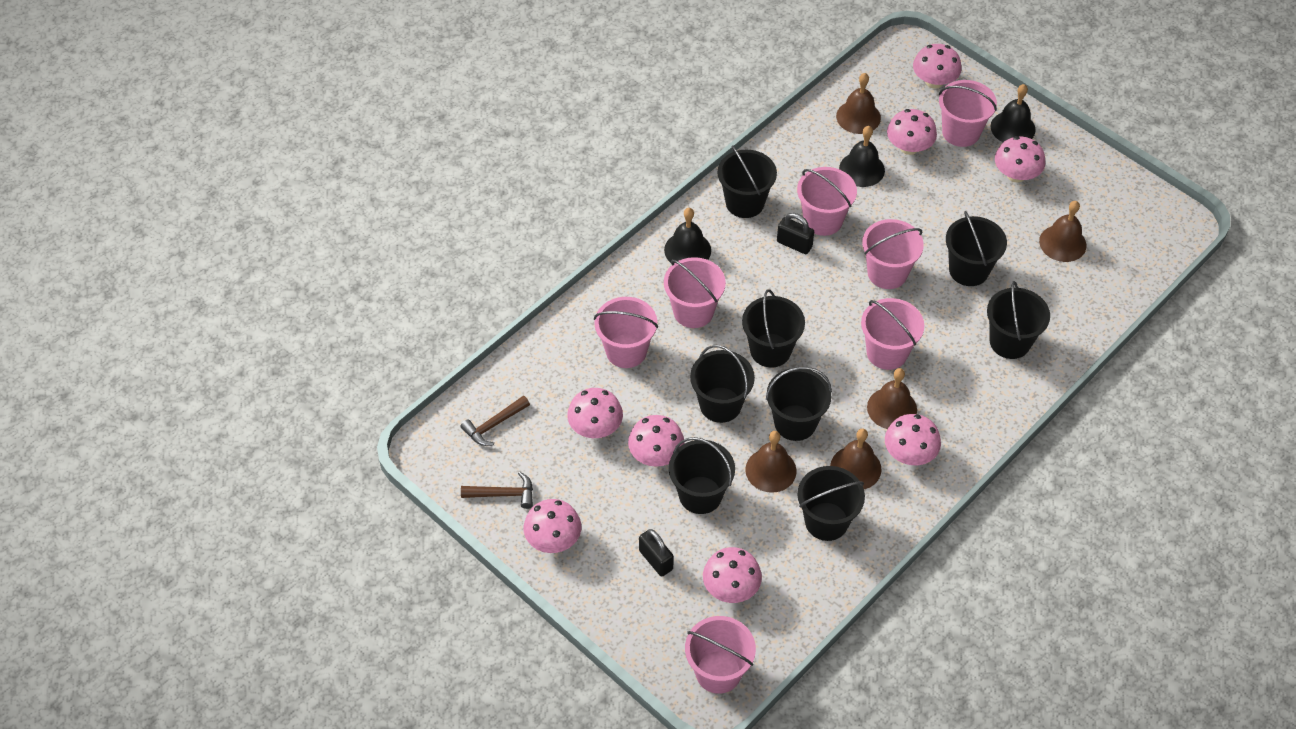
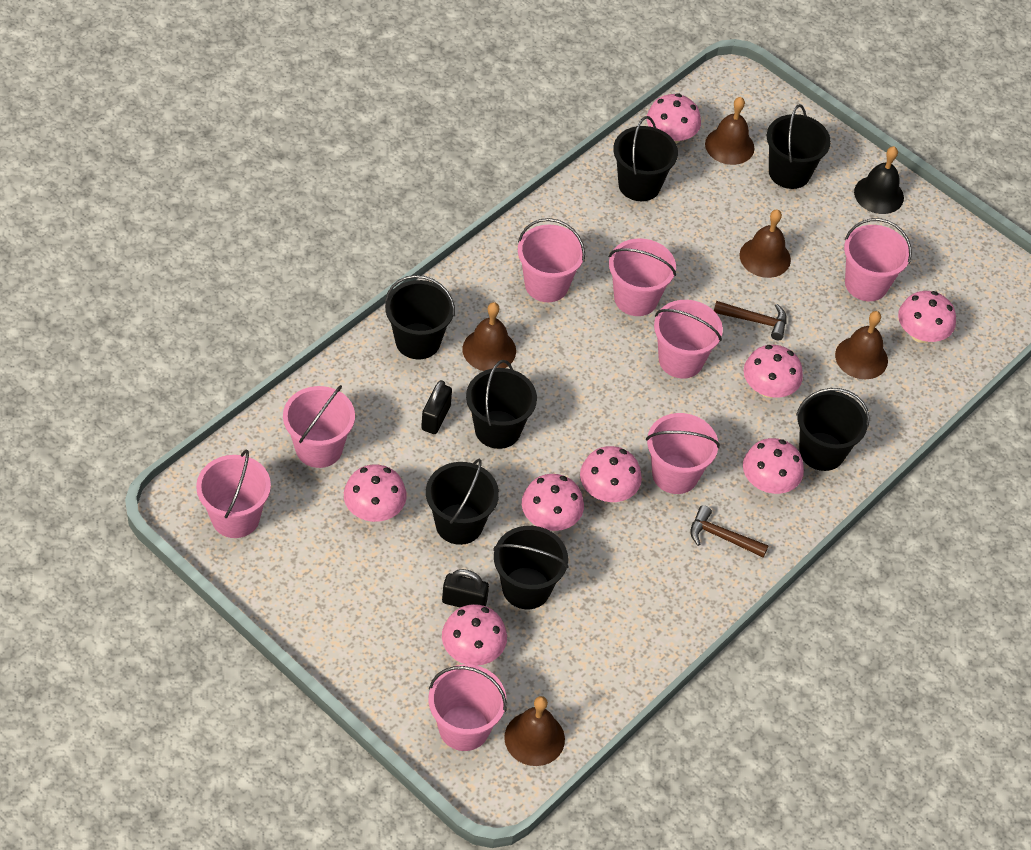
black bell: [664,208,711,263] [839,126,885,187] [991,84,1036,142] = 3 -> [854,146,904,214] = 1
black bucket: [669,437,735,514] [690,345,755,423] [718,145,777,218] [742,289,805,367] [766,367,832,441] [798,466,865,541] [946,211,1007,286] [987,281,1050,359] = 8 -> [385,275,455,359] [426,459,499,545] [466,360,537,449] [493,526,569,609] [613,116,678,201] [767,104,831,189] [796,388,870,471] = 7
pink bucket: [594,297,658,368] [664,257,726,328] [685,616,756,694] [797,167,857,236] [861,298,924,370] [862,219,924,289] [939,80,997,147] = 7 -> [196,450,271,538] [283,385,355,468] [428,664,507,751] [518,218,585,302] [609,238,676,316] [646,413,720,494] [654,300,723,379] [844,218,912,301] = 8

